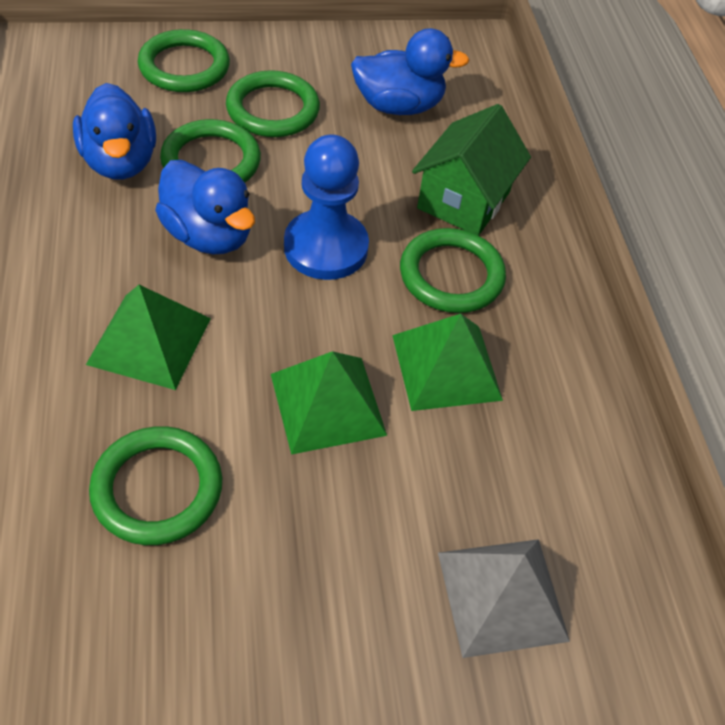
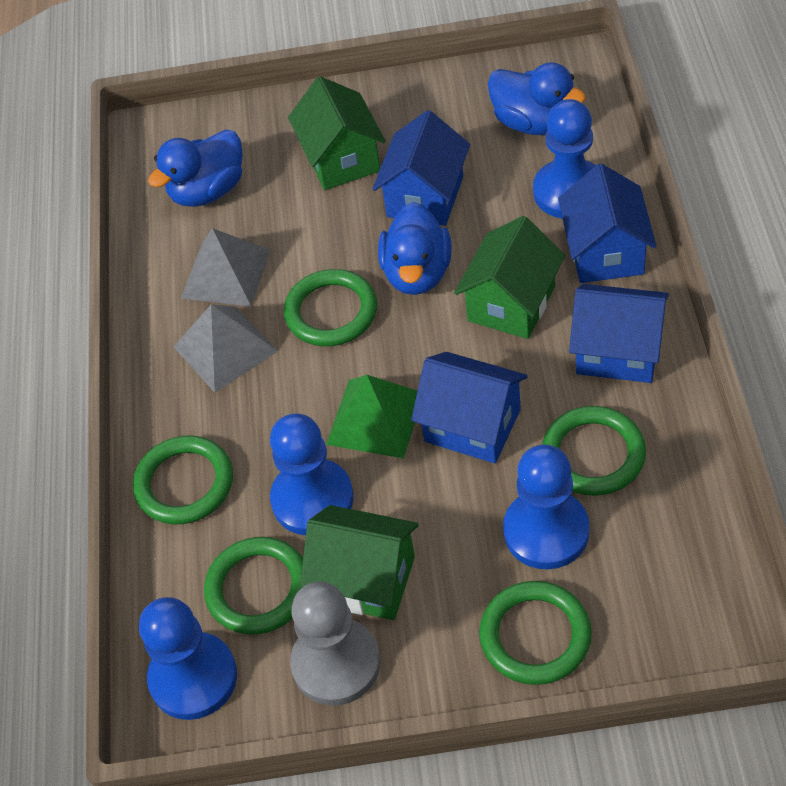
blue house: none = 0 -> [372,110,470,226] [411,352,528,463] [558,163,657,283] [569,284,669,383] = 4
blue pawn: [284,134,369,280] = 1 -> [139,597,237,720] [270,413,354,535] [503,445,589,569] [533,99,596,219] = 4
green house: [412,104,531,236] = 1 -> [288,76,386,190] [300,505,419,620] [454,216,565,339] = 3
green pyramid: [86,285,211,390] [271,351,387,455] [392,314,503,411] = 3 -> [326,375,417,459] = 1
grey pawn: none = 0 -> [290,581,380,706] = 1
grey pyramid: [438,539,570,658] = 1 -> [174,304,278,393] [181,228,271,307] = 2

